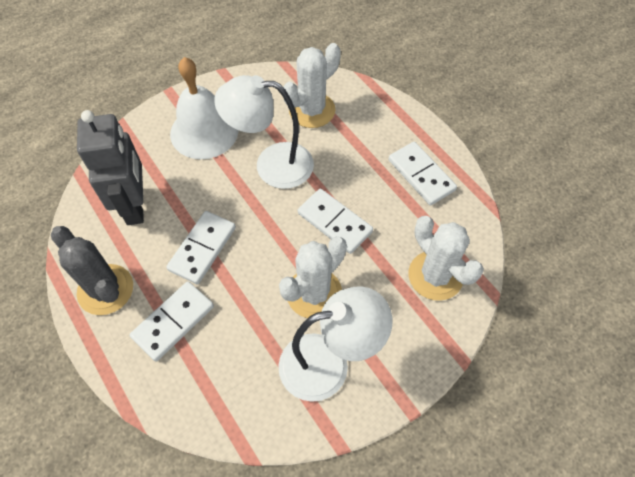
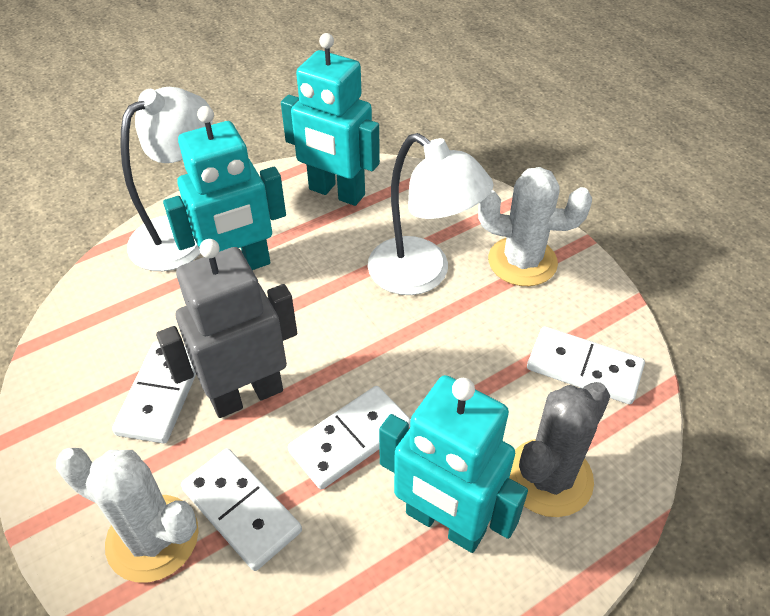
turquoise robot: none = 0 -> [163,106,286,270] [281,33,380,206] [379,375,528,553] = 3
white bell: [170,57,239,159] = 1 -> none = 0
white cactus: [279,237,347,318] [283,43,341,128] [409,216,484,301] = 3 -> [56,448,199,582] [478,167,592,286] = 2

